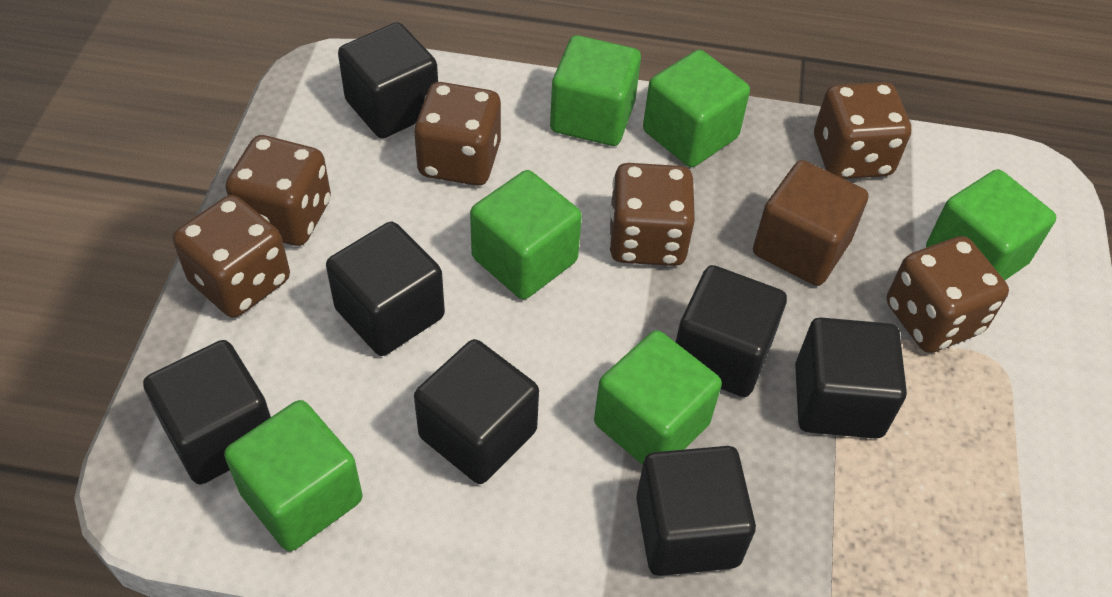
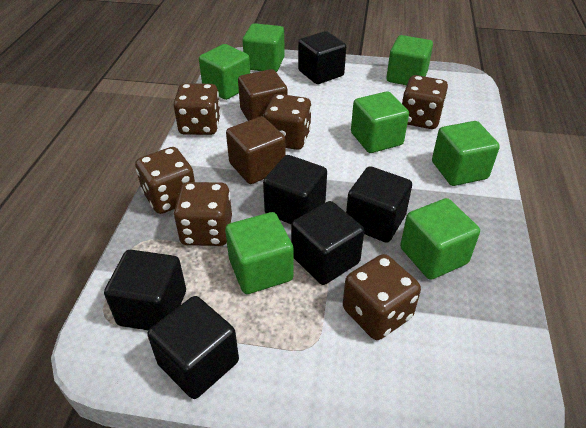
black cube: [143,340,271,484] [326,222,445,356] [338,22,438,139] [414,339,539,484] [636,446,756,576] [676,265,787,397] [795,317,907,439] = 7 -> [104,250,186,330] [147,296,239,399] [263,155,327,224] [291,201,364,285] [298,31,346,84] [346,166,412,243] = 6
brown cube: [753,160,868,286] = 1 -> [226,116,286,184] [238,69,288,121] = 2
green cube: [224,400,363,551] [470,170,582,299] [550,35,641,146] [594,330,722,465] [643,50,750,167] [926,169,1056,280] = 6 -> [199,44,250,100] [225,212,294,294] [242,23,285,72] [351,91,409,153] [386,35,433,85] [400,198,480,280] [432,121,500,186] = 7

